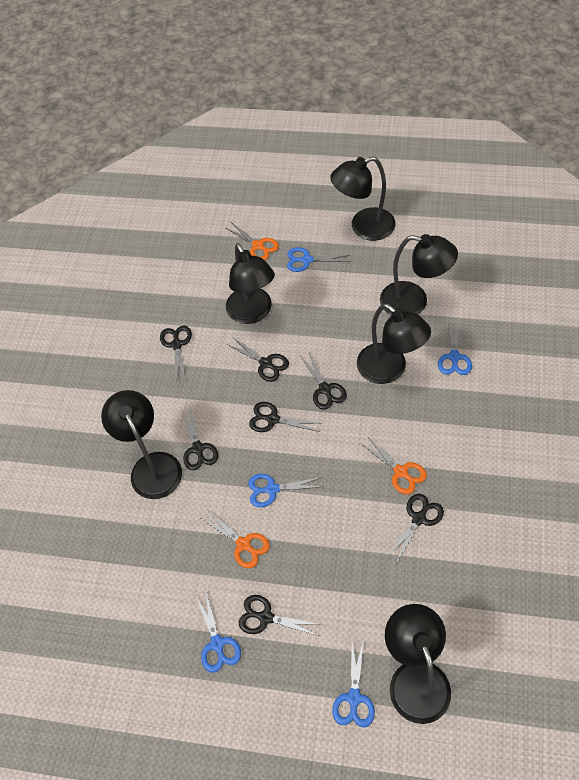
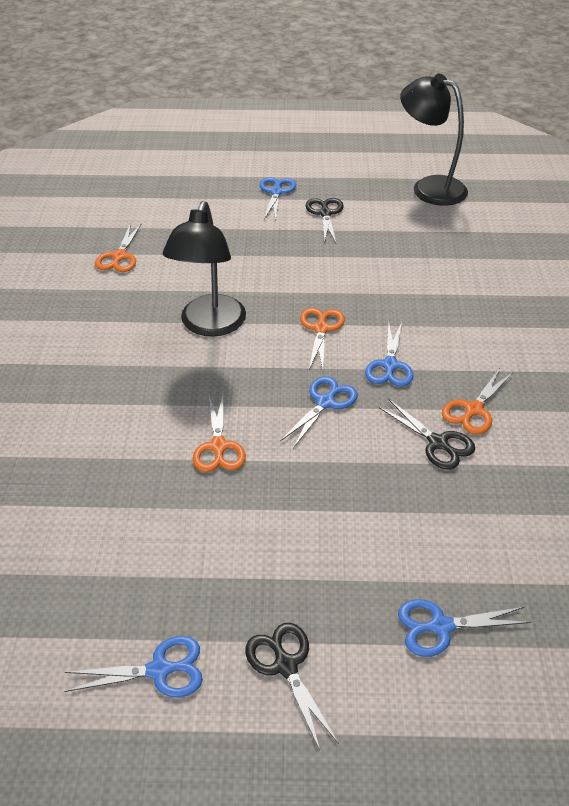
black lamp: [101,390,182,499] [226,243,275,324] [330,156,396,241] [357,304,431,384] [380,234,458,316] [385,604,451,724] = 6 -> [163,201,246,337] [400,73,468,206] = 2
black scissors: [160,326,192,381] [181,408,218,470] [227,337,289,382] [239,595,322,636] [249,402,322,432] [300,353,347,410] [388,494,444,563] = 7 -> [245,623,339,752] [306,198,344,243] [378,399,475,470] = 3
orange scissors: [201,510,270,568] [226,222,279,260] [360,436,427,494] = 3 -> [95,223,142,272] [193,395,246,472] [300,308,345,370] [442,368,513,435] = 4

